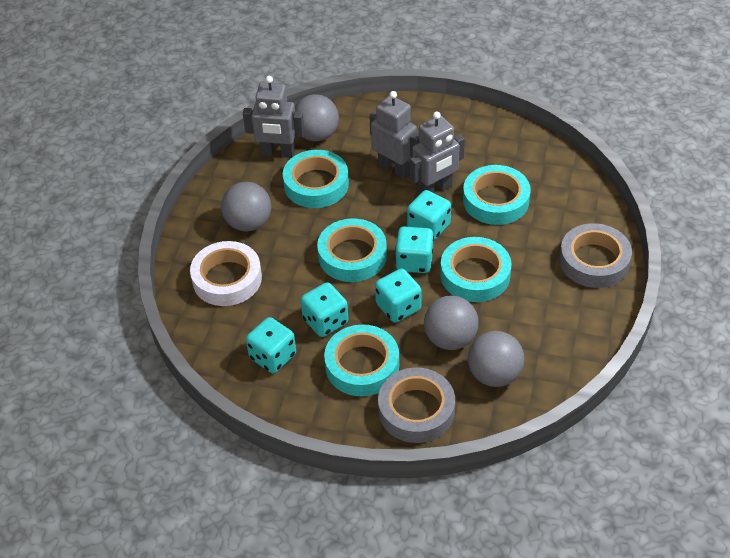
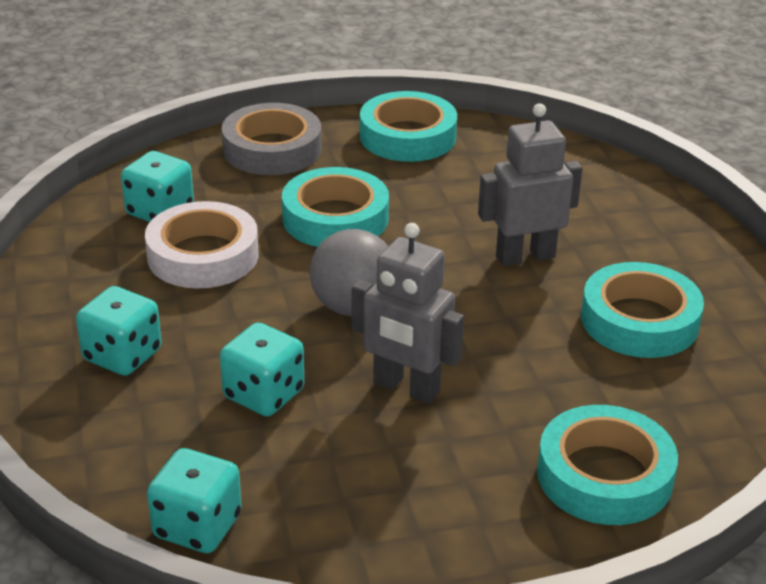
grey ball: [221,182,271,232] [295,94,339,141] [424,296,479,350] [468,331,524,387] = 4 -> [310,229,388,316] = 1
grey robot: [243,76,304,158] [369,91,420,179] [410,112,465,194] = 3 -> [352,223,464,404] [478,103,582,266] = 2
grey tape: [378,368,455,443] [559,223,632,288] = 2 -> [222,103,322,175] = 1
turquoise dice: [246,317,296,373] [301,282,348,337] [375,269,422,323] [395,226,434,273] [407,190,451,240] = 5 -> [76,286,161,376] [121,151,194,222] [147,448,242,553] [220,322,304,416] = 4
turquoise tape: [283,150,349,208] [317,218,387,282] [324,324,399,396] [440,237,512,302] [463,165,531,225] = 5 -> [282,167,389,247] [360,91,457,162] [537,405,678,525] [581,262,704,358] = 4

